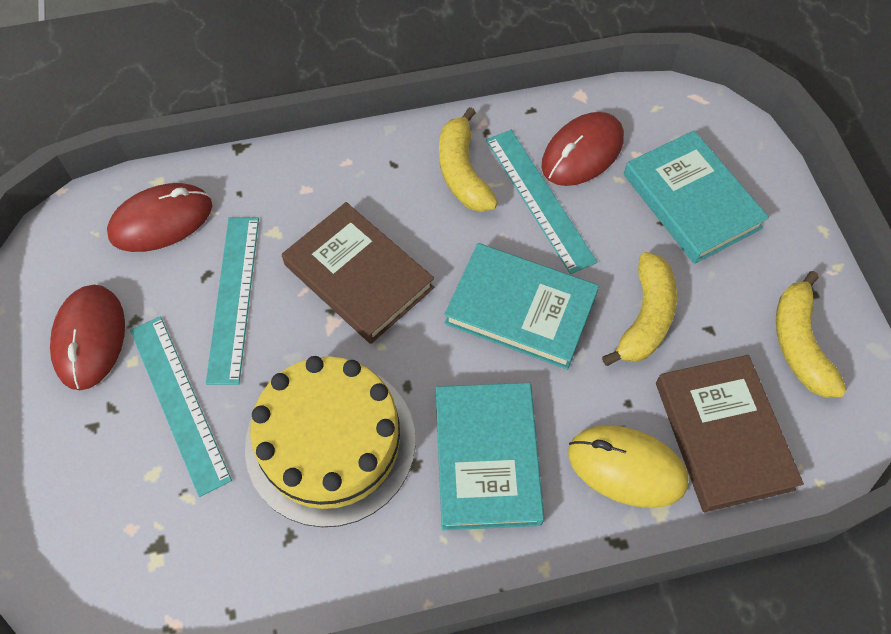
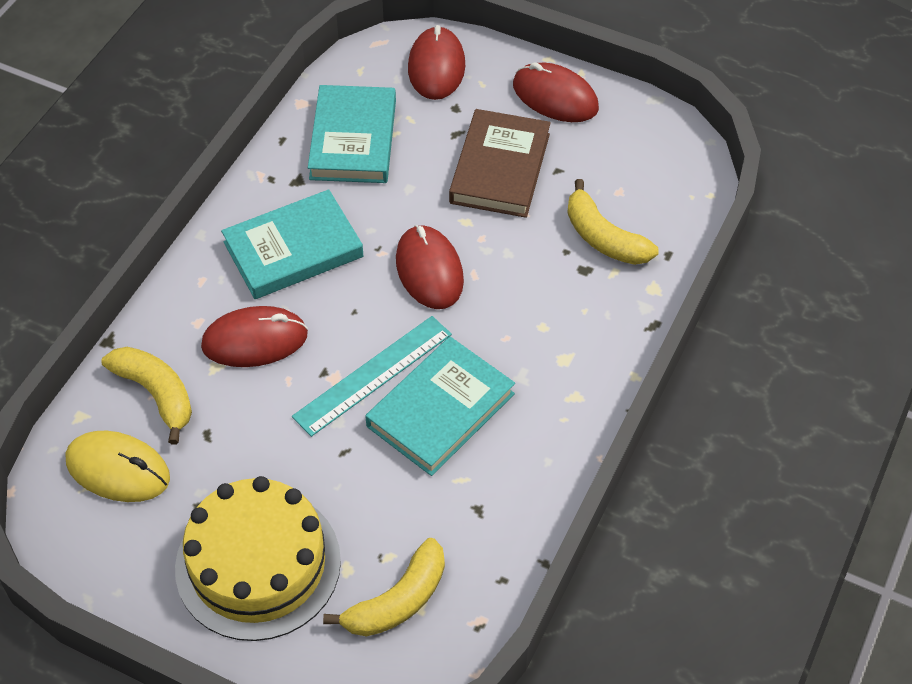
brown book: [282,202,434,344] [656,355,804,512] = 2 -> [449,109,551,218] = 1
red mouse: [50,285,125,390] [107,183,212,252] [541,112,624,186] = 3 -> [201,306,308,367] [396,225,464,309] [408,25,465,100] [513,62,599,122] = 4
turquoise ruler: [130,316,232,497] [206,217,259,385] [486,130,597,274] = 3 -> [292,316,452,437] = 1

